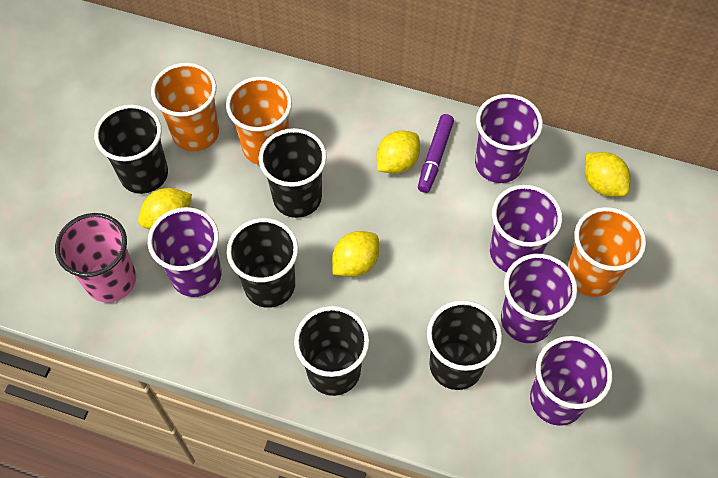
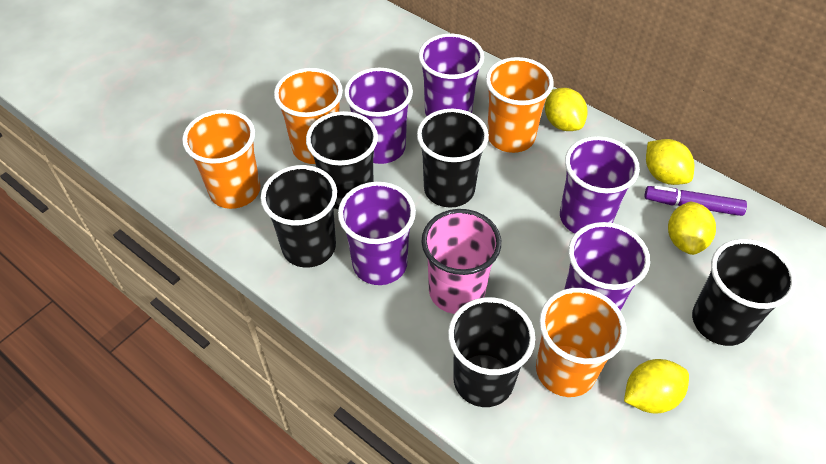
orange cup: [151,63,219,151] [226,76,292,165] [567,207,646,297] = 3 -> [182,110,261,209] [274,68,343,164] [486,57,554,153] [536,288,626,397] = 4

